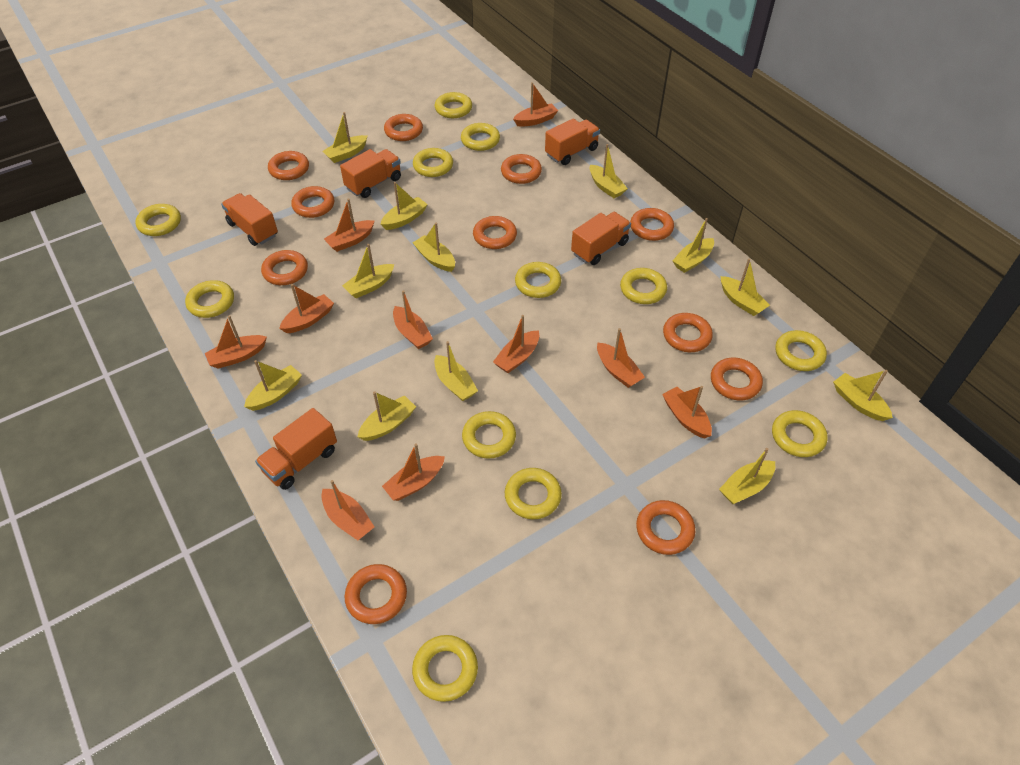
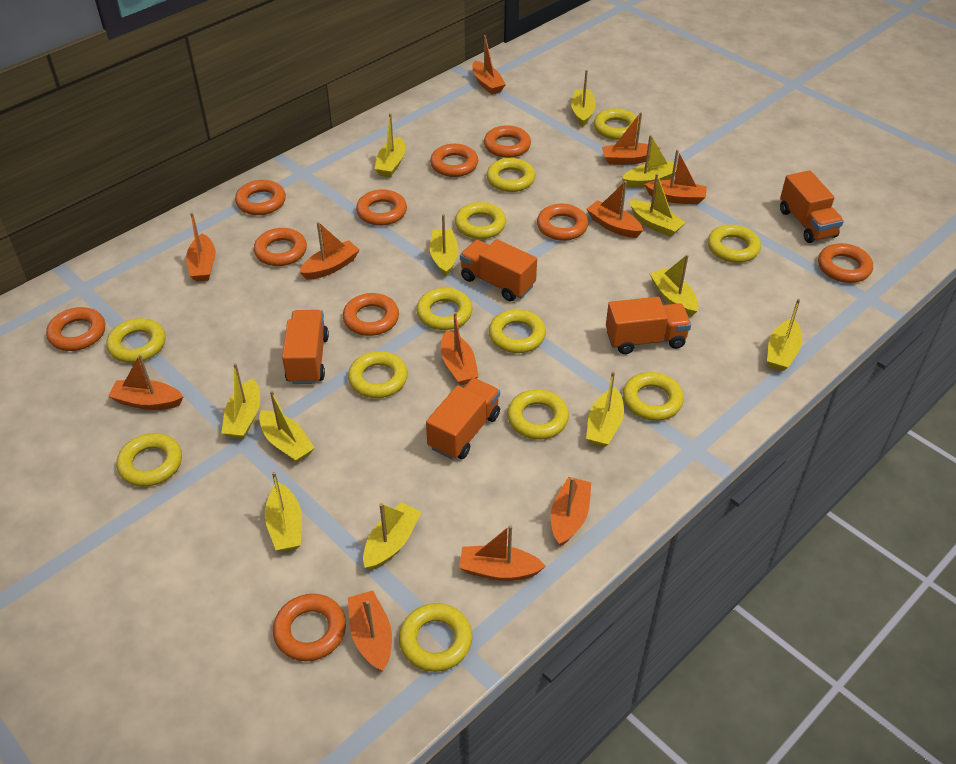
orange boat: [205,315,267,369] [279,284,334,333] [321,480,375,540] [324,198,374,252] [382,443,445,501] [393,290,433,349] [493,315,539,373] [513,82,558,127] [597,328,645,388] [662,386,712,439] = 10 -> [108,354,183,410] [186,212,216,282] [299,222,360,280] [348,591,392,671] [441,312,479,385] [459,525,546,581] [473,35,506,94] [551,477,591,546] [587,181,643,238] [602,112,660,165] [645,149,707,204] = 11
orange ring: [261,250,308,285] [268,151,309,180] [291,186,334,218] [345,564,407,624] [384,114,423,141] [473,216,517,249] [501,154,542,184] [630,208,674,241] [636,500,695,555] [663,313,713,352] [711,358,763,400] = 11 -> [46,307,105,351] [235,180,286,215] [254,228,307,266] [273,594,346,661] [343,293,399,336] [356,189,407,226] [430,144,478,177] [484,125,531,158] [537,204,588,241] [818,243,873,283] = 10

